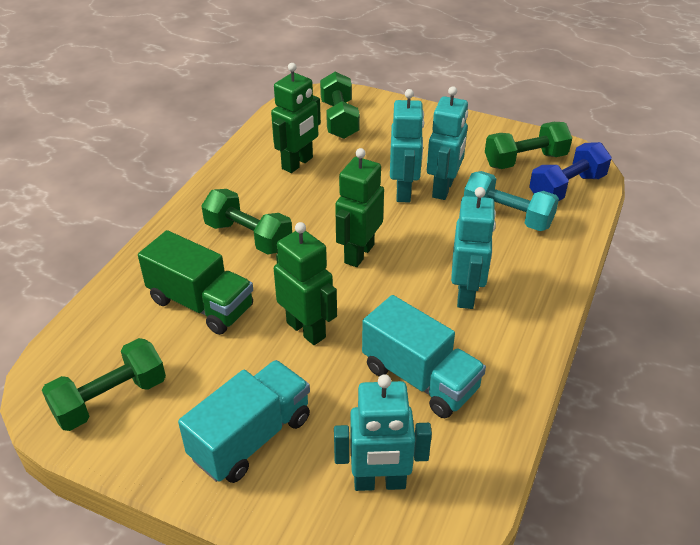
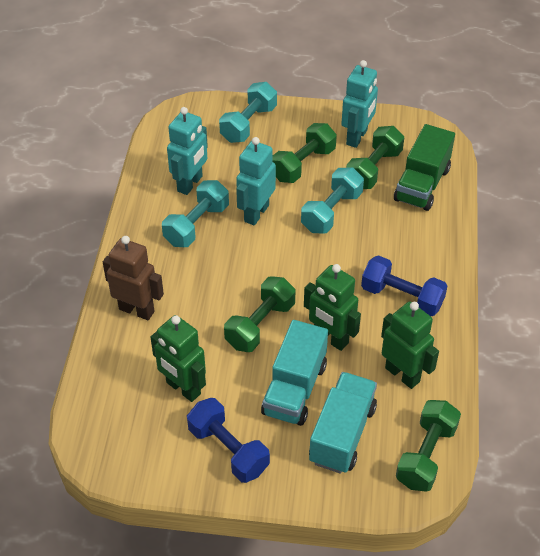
blue dumbbell: [529,142,612,201] = 1 -> [187,398,270,483] [361,256,447,316] = 2
brown robot: none = 0 -> [103,236,164,320] = 1
turquoise dumbbell: [464,171,559,231] = 1 -> [162,180,229,247] [219,82,277,143] [301,168,364,234] = 3
turquoise robot: [334,374,432,491] [390,89,424,202] [427,86,468,200] [451,187,496,309] = 4 -> [167,107,208,195] [236,137,276,226] [341,60,378,148] = 3

